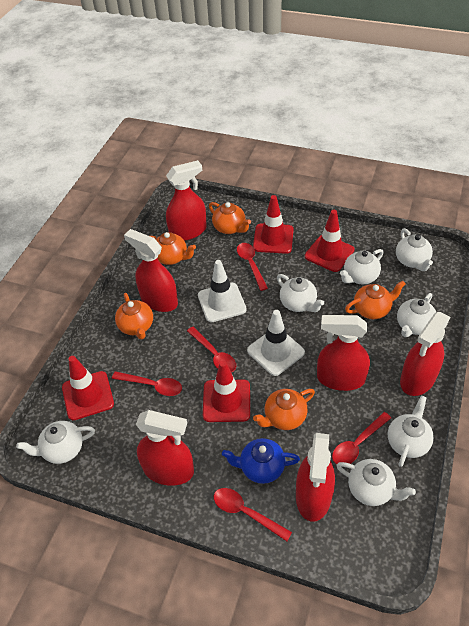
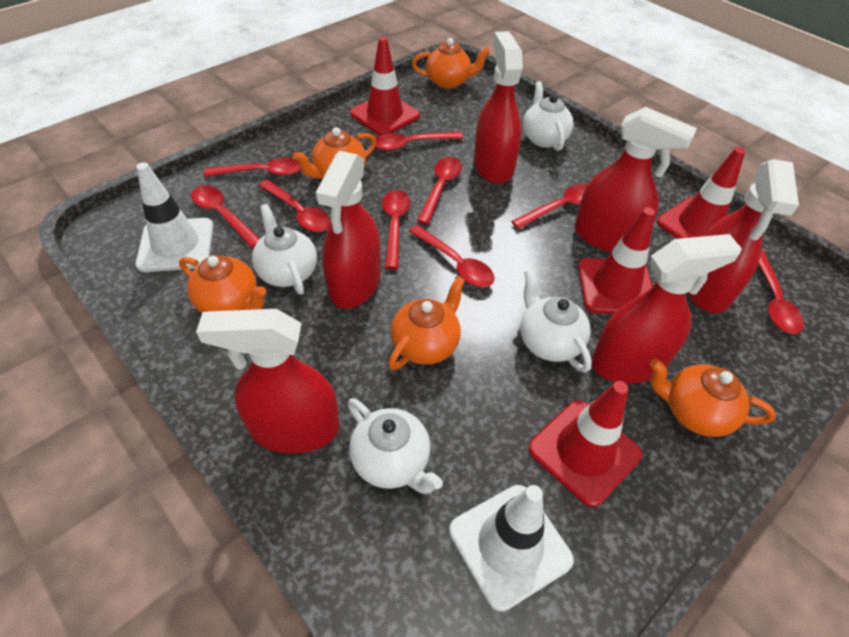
blue teapot: [222,438,300,484] = 1 -> none = 0
red spoon: [112,371,182,396] [187,327,236,372] [214,488,292,541] [237,243,268,291] [332,412,391,464] = 5 -> [191,185,260,248] [203,157,301,177] [258,180,331,232] [375,132,463,151] [382,190,410,269] [409,225,495,287] [417,157,462,224] [511,184,588,229] [758,250,804,334] = 9
white teapot: [16,421,95,464] [277,274,324,312] [336,459,416,506] [340,249,384,284] [388,396,434,467] [396,228,433,271] [397,293,436,337] = 7 -> [252,204,317,294] [348,398,443,494] [520,270,592,373] [523,81,573,151] = 4

